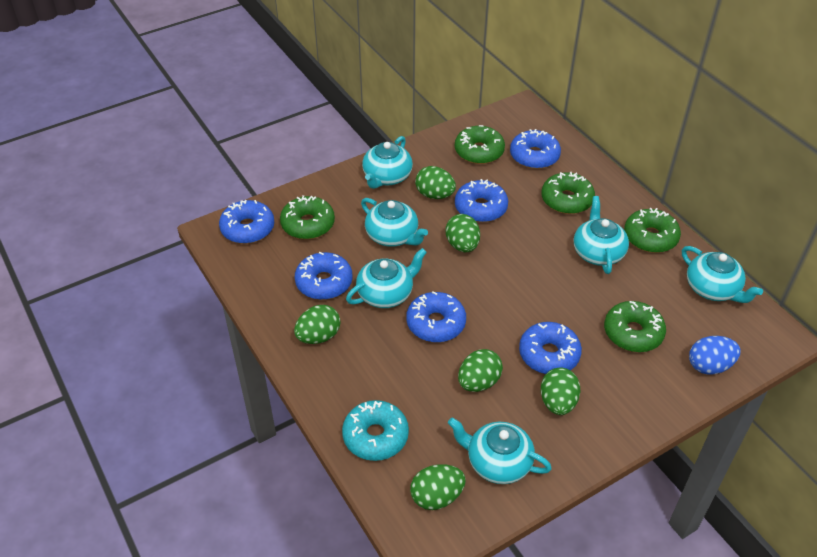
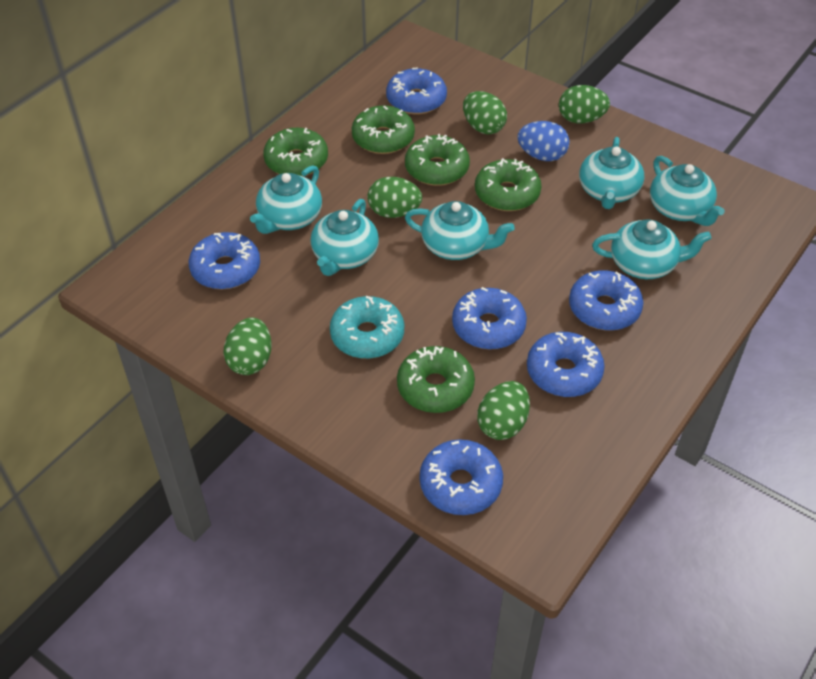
green egg: [294,305,340,344] [410,464,466,510] [415,166,456,199] [446,214,480,252] [458,349,503,392] [541,368,580,415] = 6 -> [224,318,272,375] [368,177,422,218] [463,91,507,134] [477,381,530,440] [559,85,610,124] = 5

